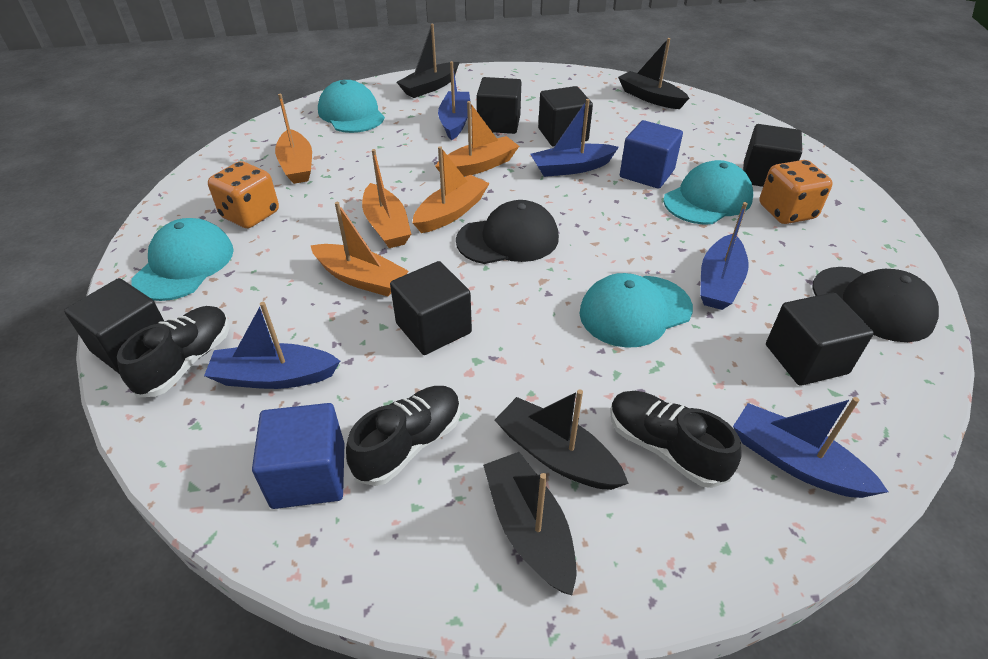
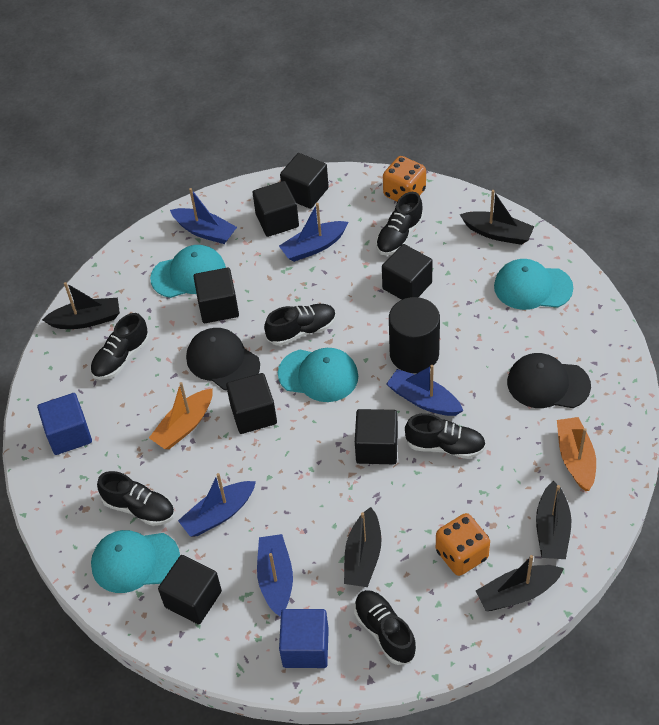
black boat: [397,24,459,98] [483,452,577,595] [495,389,629,490] [618,38,689,109] = 4 -> [42,282,120,329] [344,507,381,587] [460,190,534,245] [476,555,564,611] [536,481,571,559] = 5
black cube: [64,278,164,374] [390,261,472,355] [477,77,521,134] [538,86,593,147] [743,124,802,187] [766,292,874,386] = 6 -> [158,555,222,625] [193,267,239,323] [226,373,277,434] [252,181,299,237] [280,153,329,209] [355,409,398,464] [382,244,433,300] = 7
black cylinder: none = 0 -> [389,297,440,373] = 1
black shoe: [117,306,229,398] [346,386,460,486] [610,391,742,488] = 3 -> [91,313,149,380] [97,471,175,526] [264,304,336,346] [354,590,417,665] [376,192,424,255] [405,413,486,459] = 6
orange boat: [275,94,312,184] [310,202,409,296] [362,149,411,248] [413,146,490,233] [435,101,519,177] = 5 -> [149,382,213,449] [557,417,596,491] = 2

